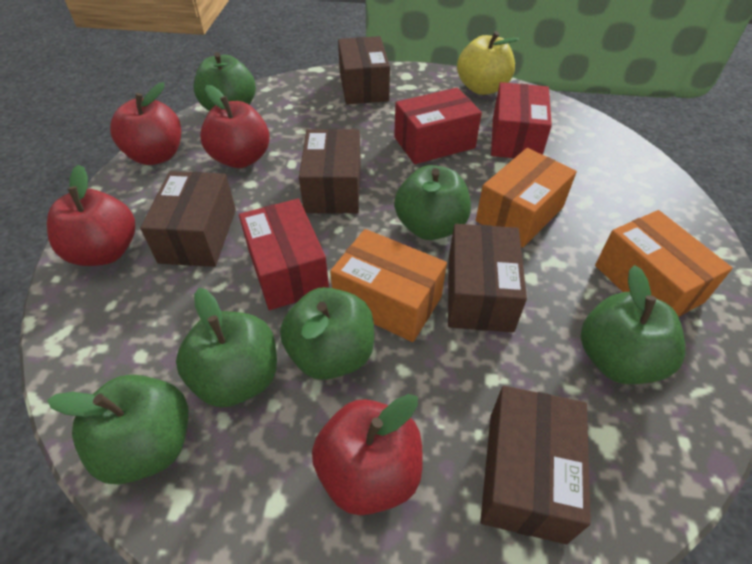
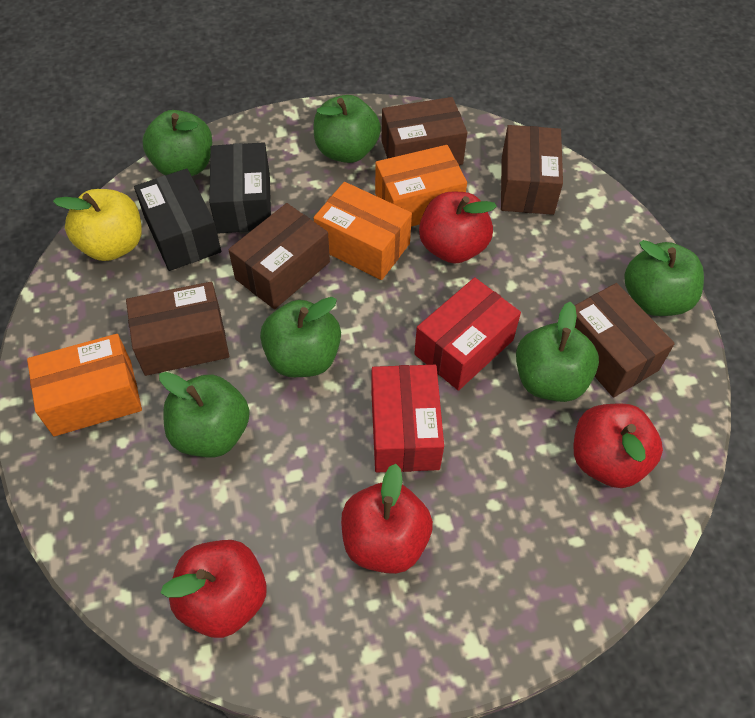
black box: none = 0 -> [134,169,221,271] [209,142,271,233] = 2
red box: [239,199,329,310] [394,88,482,164] [491,82,552,158] = 3 -> [372,365,444,472] [414,277,521,391] = 2

